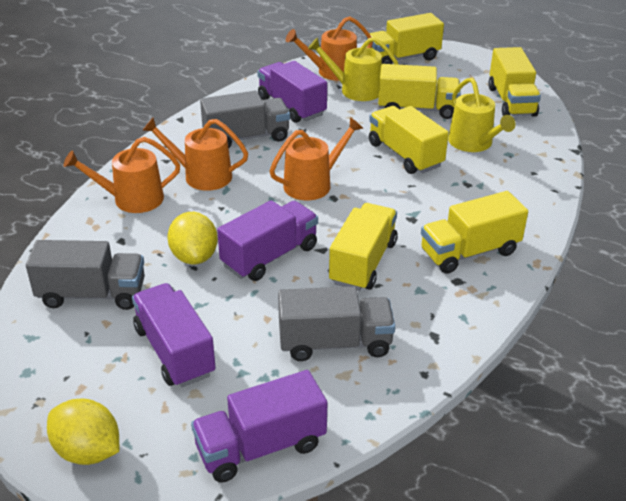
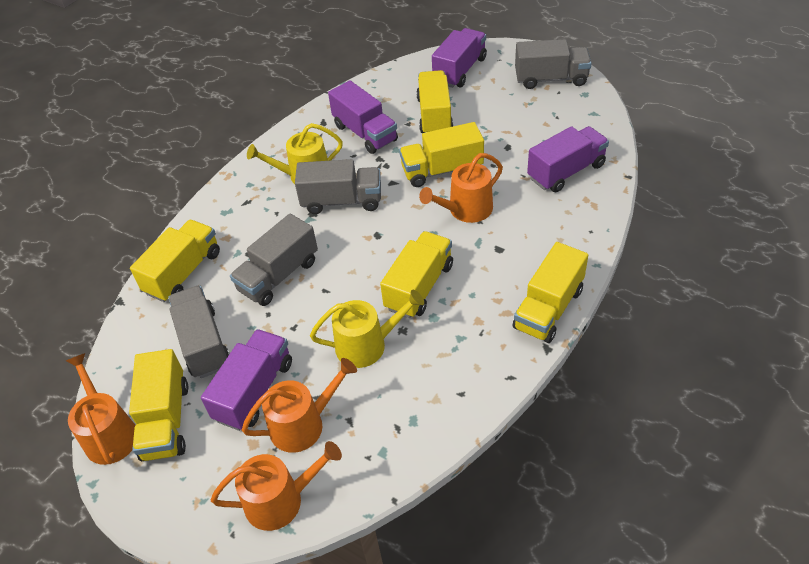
grey truck: [26,240,145,310] [200,91,290,148] [278,286,395,361] = 3 -> [168,285,230,378] [230,214,318,306] [295,159,381,214] [515,39,592,89] = 4
yellow lemon: [47,398,119,465] [167,212,218,265] = 2 -> none = 0

